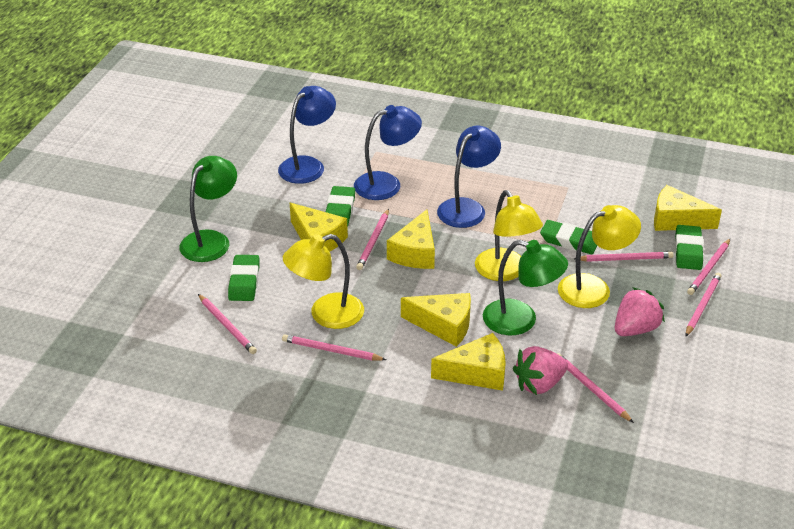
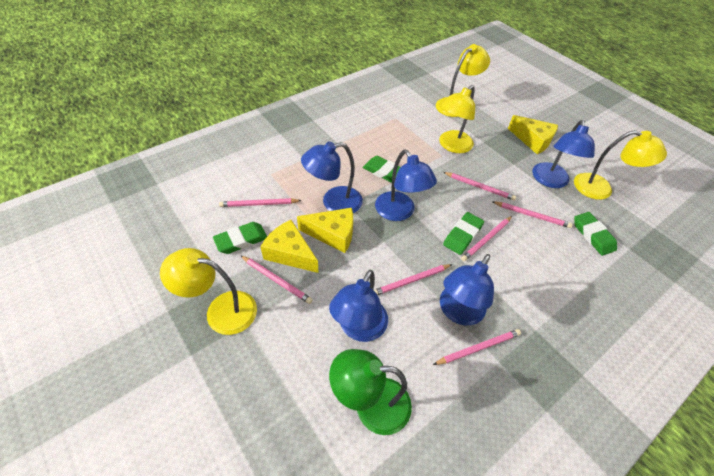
blue lamp: [278,86,336,184] [354,105,422,200] [437,126,501,228] = 3 -> [301,142,363,213] [329,270,388,342] [375,150,437,221] [440,254,494,325] [532,120,595,188] = 5
green lamp: [180,156,237,262] [483,240,568,335] = 2 -> [329,349,412,435] = 1
pink strawberry: [513,346,568,395] [615,287,665,336] = 2 -> none = 0
yellow cheese: [290,203,348,252] [387,209,435,269] [401,293,471,347] [431,333,506,391] [654,185,722,231] = 5 -> [260,220,319,273] [297,208,353,253] [508,115,558,154] = 3
yellow lamp: [283,234,364,329] [475,190,543,281] [558,205,641,308] = 3 -> [160,248,257,335] [436,44,490,117] [439,85,475,153] [574,130,667,200] = 4

